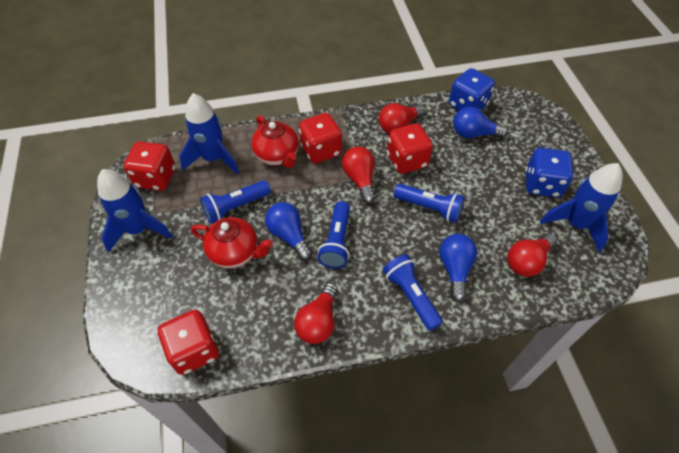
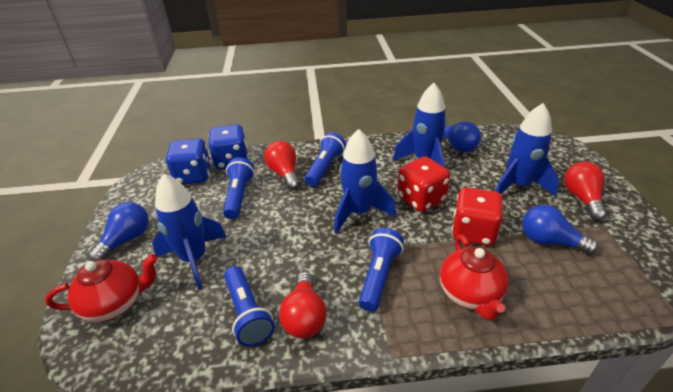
blue rocket: [97,169,172,253] [179,93,239,174] [540,163,623,252] = 3 -> [152,174,226,289] [334,129,396,234] [393,83,447,167] [495,103,559,197] = 4
red dice: [124,141,175,191] [157,310,219,375] [299,113,342,164] [387,123,433,174] = 4 -> [398,156,450,212] [452,187,504,246] = 2
red light bulb: [294,283,338,344] [342,146,375,204] [379,103,425,133] [507,233,557,277] = 4 -> [264,141,300,190] [279,272,327,338] [564,162,607,221] = 3

